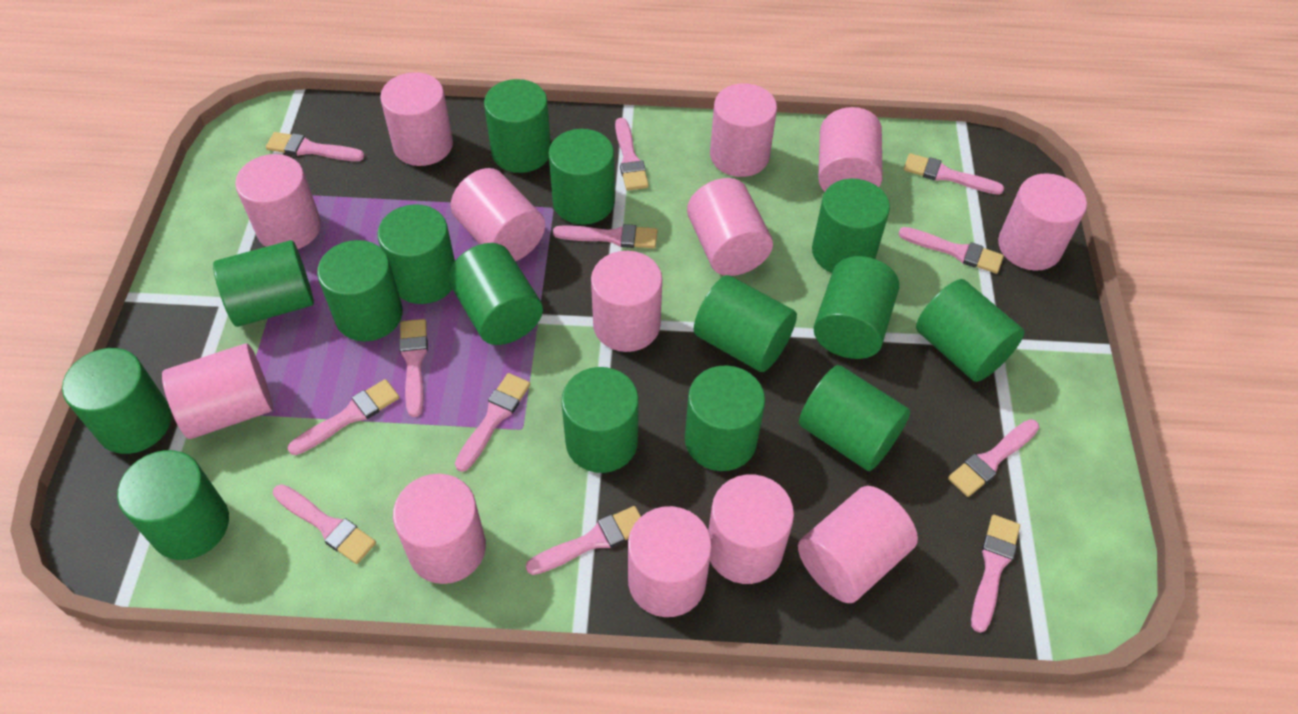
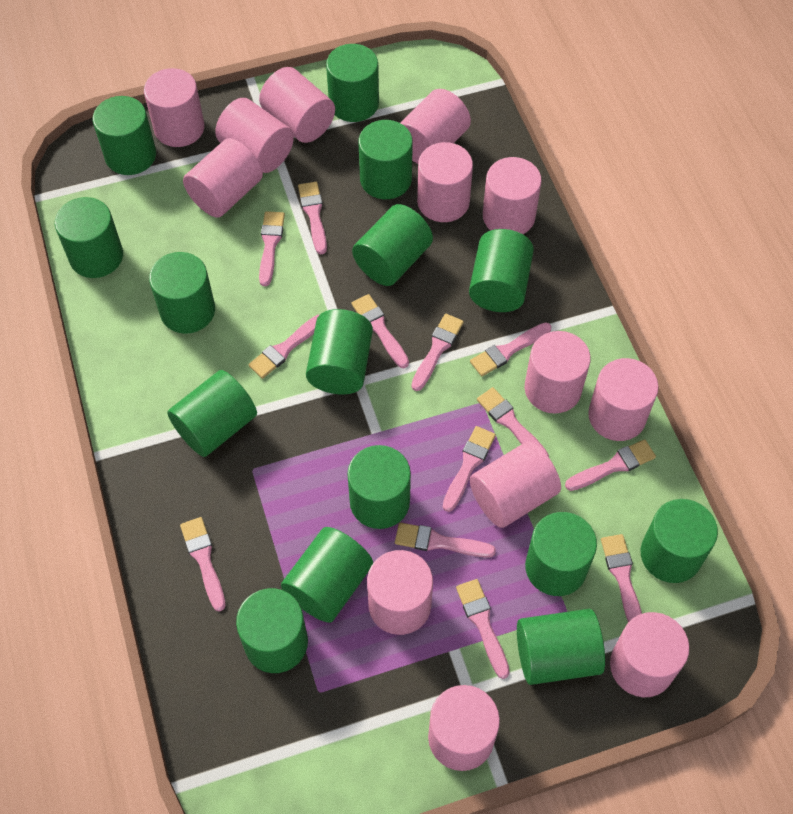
pink brush: [266,132,365,161] [273,484,376,564] [287,379,399,455] [399,319,428,417] [455,373,530,472] [526,506,641,575] [553,224,657,249] [615,118,649,191] [898,227,1004,274] [904,153,1004,195] [948,419,1040,497] [971,515,1020,633] = 12 -> [180,517,226,612] [249,315,319,379] [259,211,285,286] [298,182,327,254] [352,294,409,368] [395,522,496,558] [411,314,464,391] [443,426,496,512] [456,579,510,679] [470,322,551,376] [477,387,549,457] [565,439,656,491] [601,534,642,622] = 13

